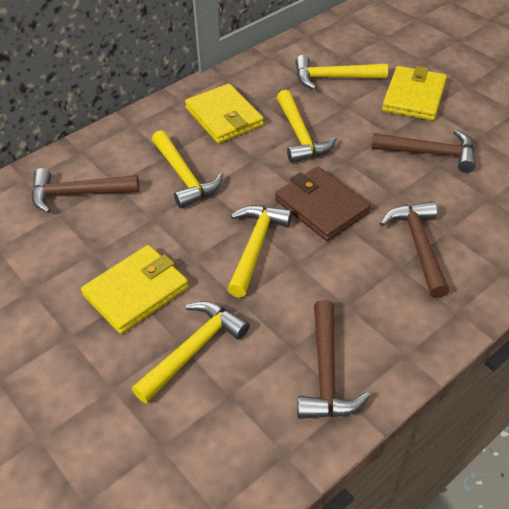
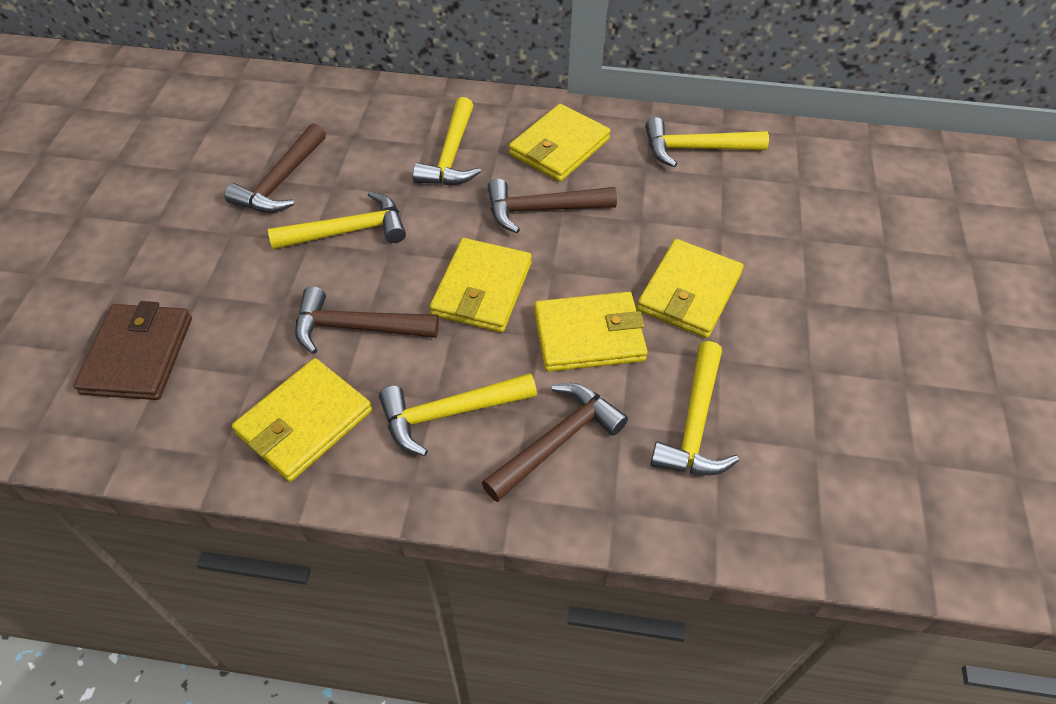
yellow wallet: [81,245,189,334] [185,84,264,143] [382,66,447,121] = 3 -> [232,358,372,482] [430,238,532,333] [509,104,611,182] [534,292,648,372] [637,239,744,338] = 5

